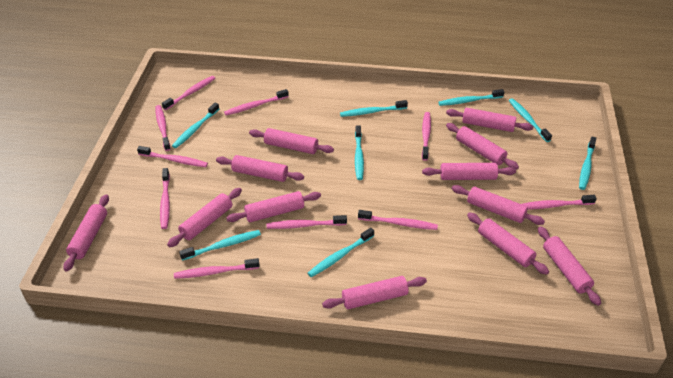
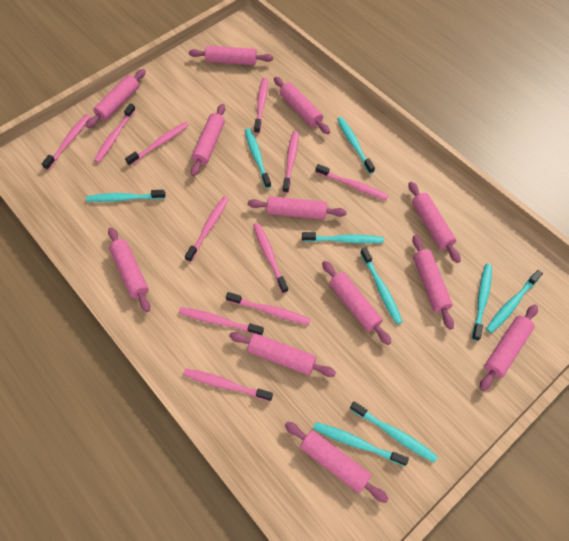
pink toothbrush: [137,146,208,167] [155,105,171,151] [160,168,170,229] [162,76,215,110] [174,258,260,279] [224,89,289,115] [267,215,347,229] [358,210,438,230] [422,112,431,161] [522,195,597,210] = 10 -> [42,114,91,170] [94,103,136,163] [125,122,189,166] [179,307,264,335] [183,369,273,402] [185,196,229,262] [226,292,311,325] [253,223,288,293] [254,77,268,134] [282,131,299,193] [315,164,389,200] = 11
turquoise toothbrush: [172,103,219,148] [179,230,261,261] [308,228,374,277] [340,100,408,117] [355,125,364,180] [438,89,504,106] [509,98,552,142] [579,137,596,190] = 8 -> [86,190,166,202] [245,128,271,188] [302,232,384,244] [313,422,409,466] [337,117,375,174] [350,401,438,463] [360,247,403,324] [472,264,492,341] [486,270,543,333] = 9

